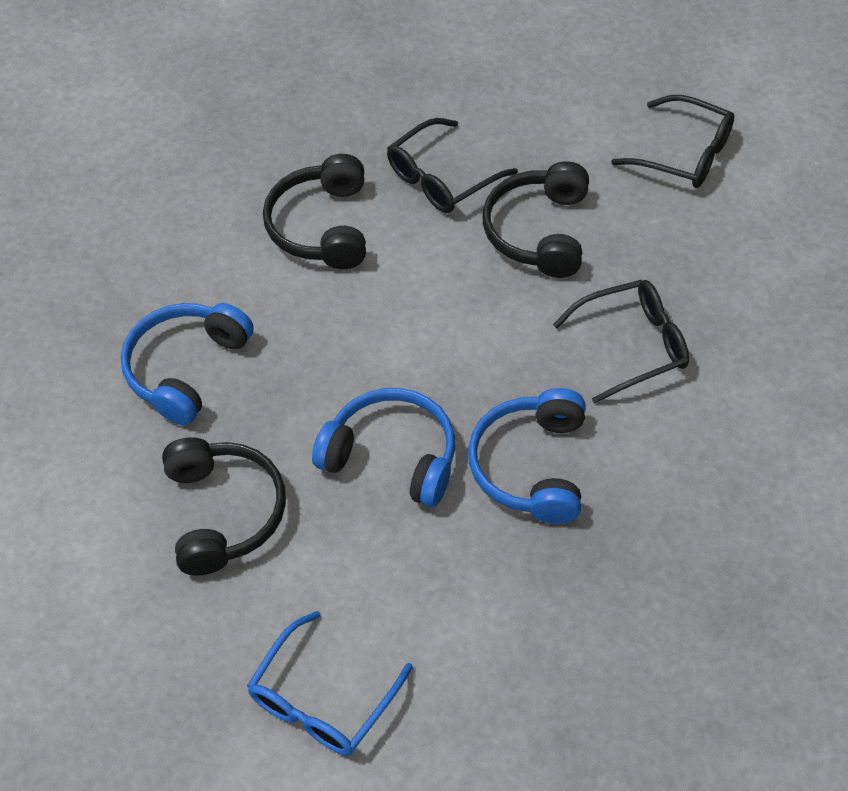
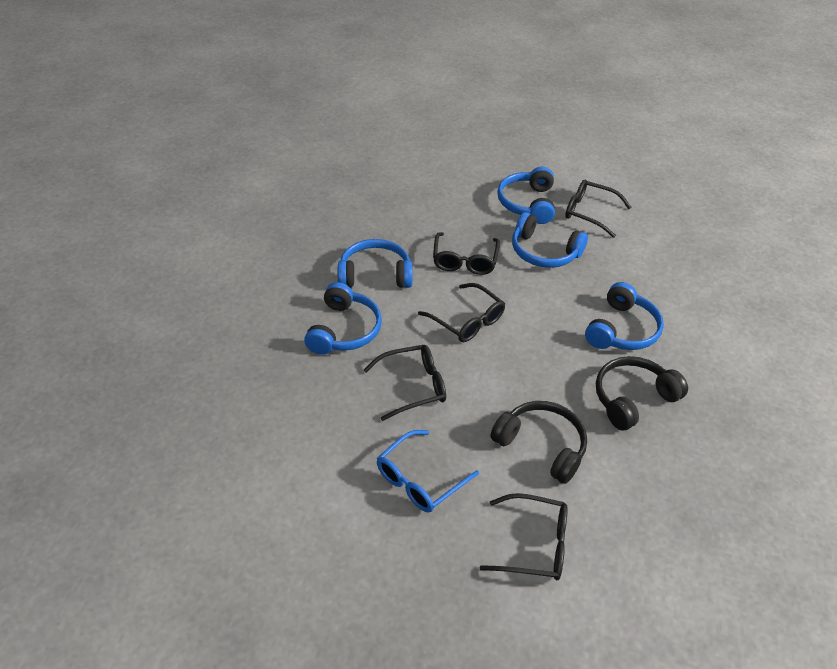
black glasses: [387,118,518,213] [553,280,689,404] [611,95,735,188] = 3 -> [364,345,446,421] [418,283,505,342] [433,232,500,275] [480,493,568,580] [565,179,631,238] = 5
black headphones: [162,437,286,575] [263,154,366,269] [482,161,589,278] = 3 -> [491,401,587,484] [596,356,688,430] = 2
blue headphones: [121,303,254,425] [312,388,455,507] [468,388,586,524] = 3 -> [304,282,382,355] [338,239,413,288] [497,167,555,224] [512,212,588,268] [585,282,664,350] = 5

